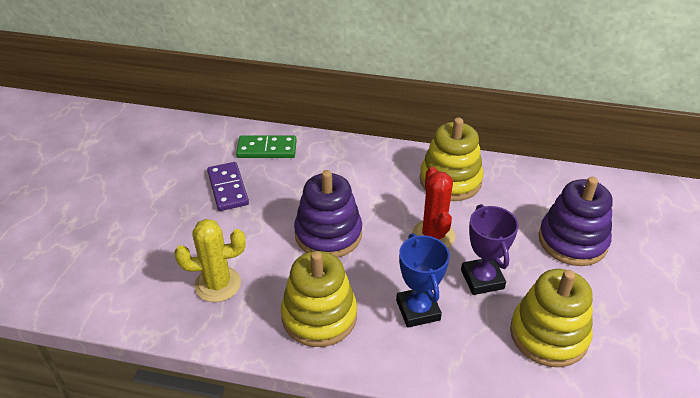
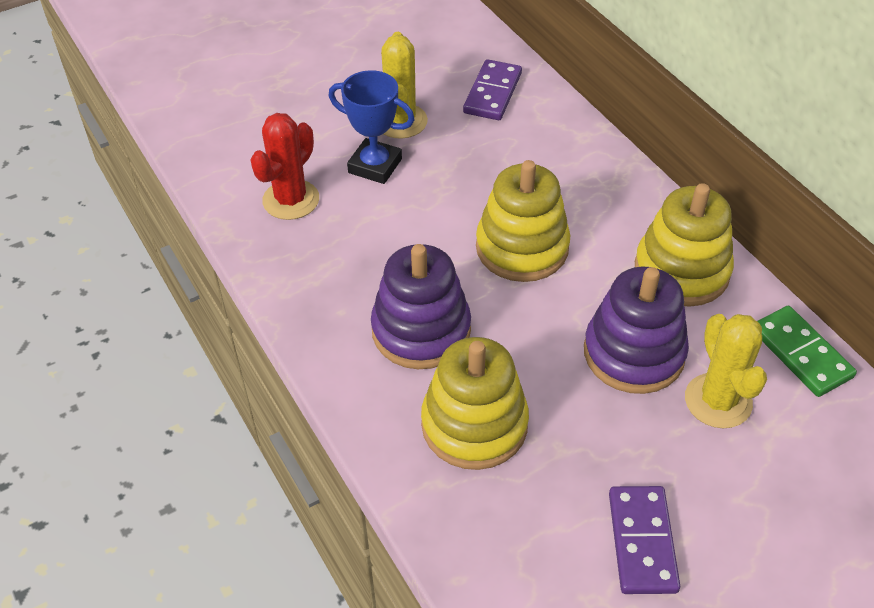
purple domino: [207,162,249,211] = 1 -> [463,59,522,120] [609,486,680,594] = 2
purple trophy: [461,204,519,295] = 1 -> none = 0
yellow cactus: [174,219,246,302] = 1 -> [381,32,428,139] [685,314,767,428] = 2

